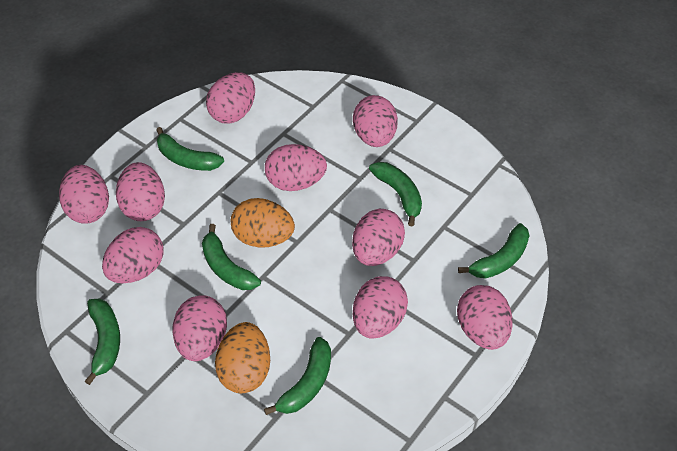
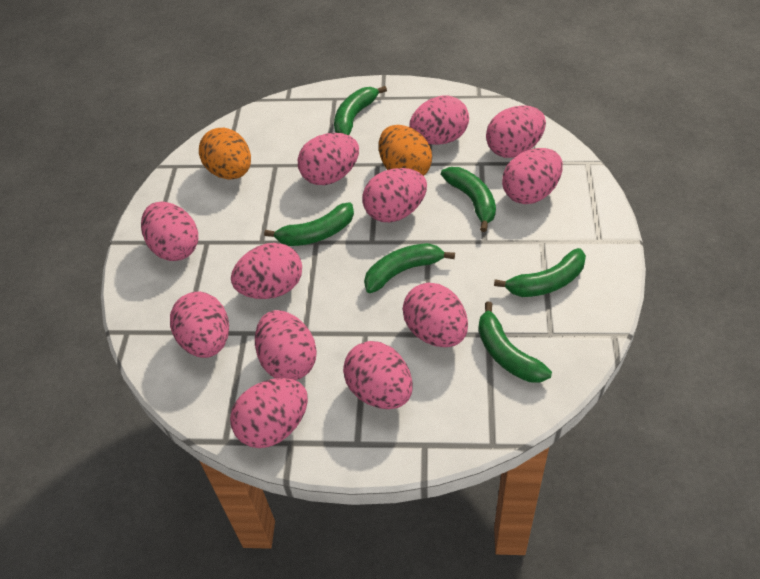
pink egg: [59,165,109,224] [102,227,163,283] [116,162,165,221] [172,295,227,361] [206,72,255,124] [265,144,327,191] [352,209,405,266] [353,95,398,147] [353,276,408,339] [457,285,513,350] = 10 -> [141,202,198,261] [170,292,229,358] [230,378,308,448] [231,243,302,299] [255,310,317,380] [298,133,359,185] [343,341,413,409] [362,168,427,222] [403,282,468,347] [409,95,469,145] [486,105,546,158] [502,148,563,204] = 12

